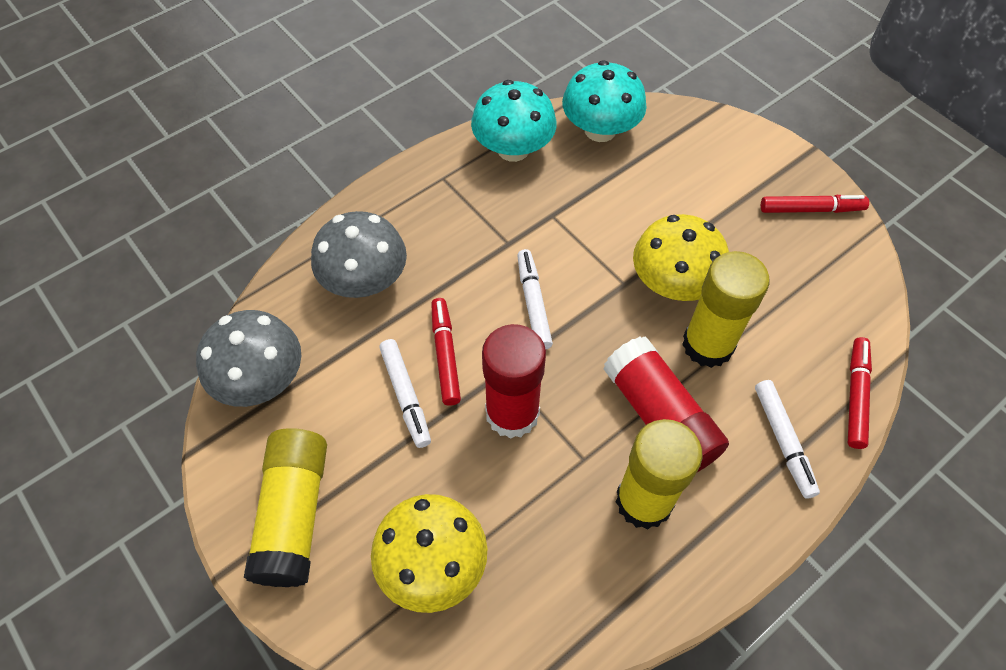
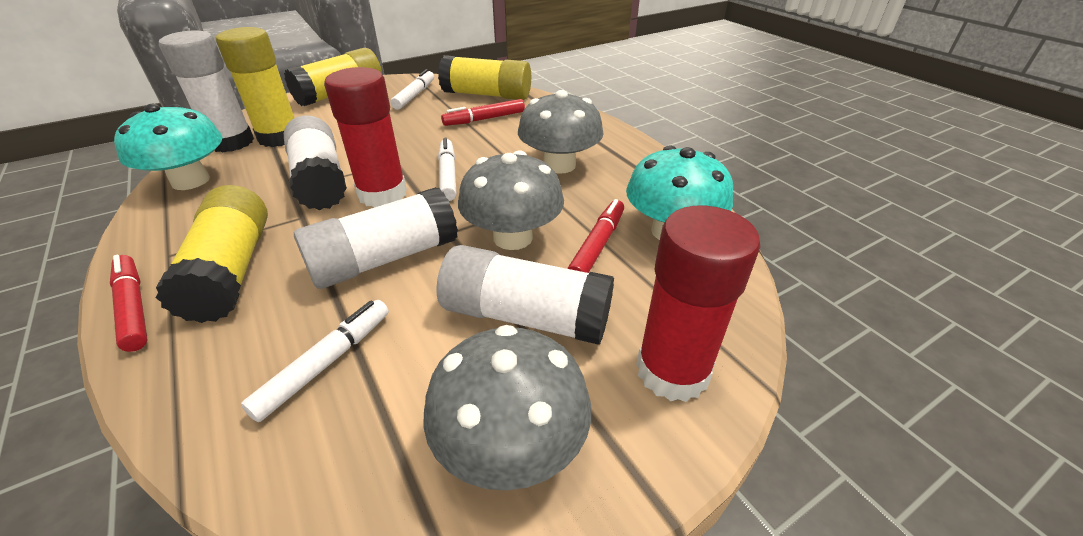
grey mushroom: [196,310,301,407] [311,211,407,298] = 2 -> [423,325,591,491] [458,150,564,250] [518,90,604,174] = 3
white glue stick: none = 0 -> [159,30,254,152] [284,115,347,210] [294,187,458,289] [437,245,614,345] = 4
yellow glue stick: [244,428,327,587] [616,419,702,530] [682,251,769,368] = 3 -> [155,185,268,323] [216,27,294,147] [284,48,382,106] [438,55,531,100] = 4
yellow mushroom: [371,494,487,613] [633,214,729,301] = 2 -> none = 0

